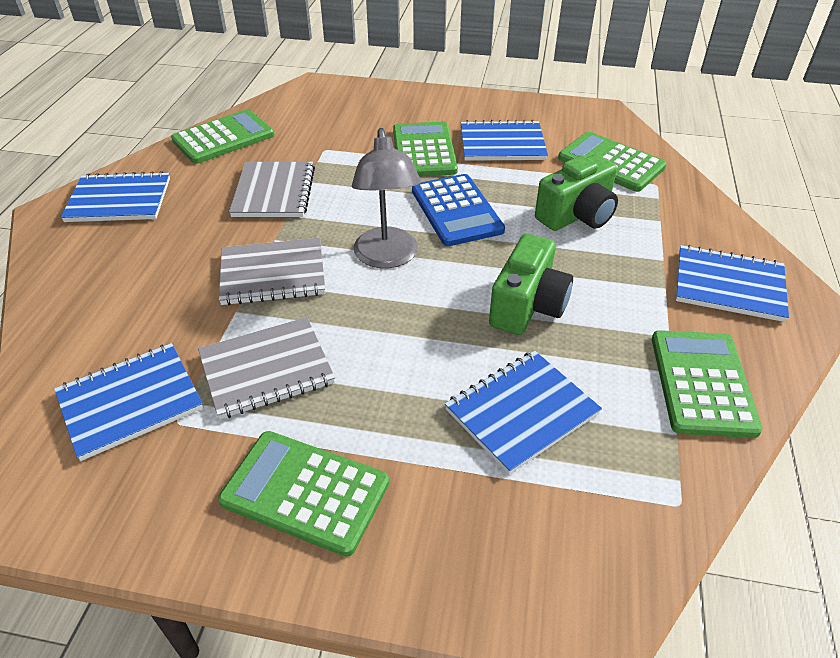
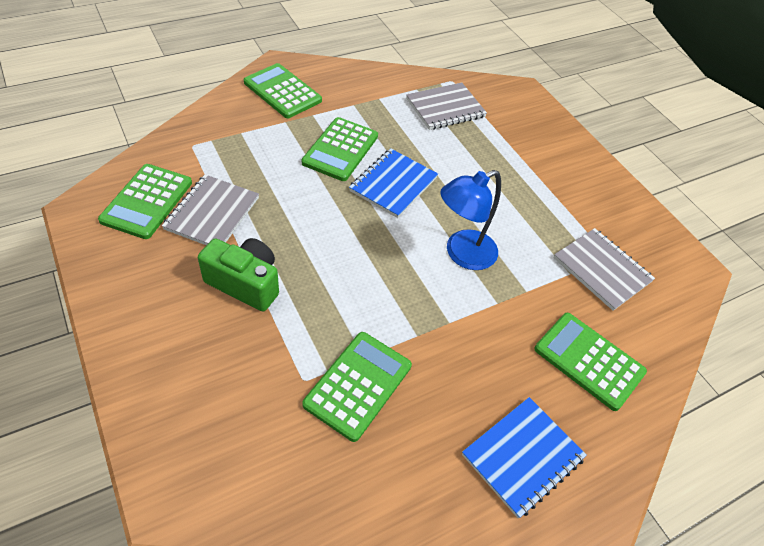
blue calculator: [412,174,505,246] = 1 -> none = 0
blue lamp: none = 0 -> [440,170,501,270] = 1
blue notebook: [54,343,203,461] [61,171,170,222] [445,351,602,474] [461,120,548,161] [676,245,789,322] = 5 -> [349,149,438,218] [462,397,587,519] = 2
green camera: [489,234,573,335] [535,154,618,231] = 2 -> [198,238,279,311] = 1
grey lamp: [352,128,421,268] = 1 -> none = 0

